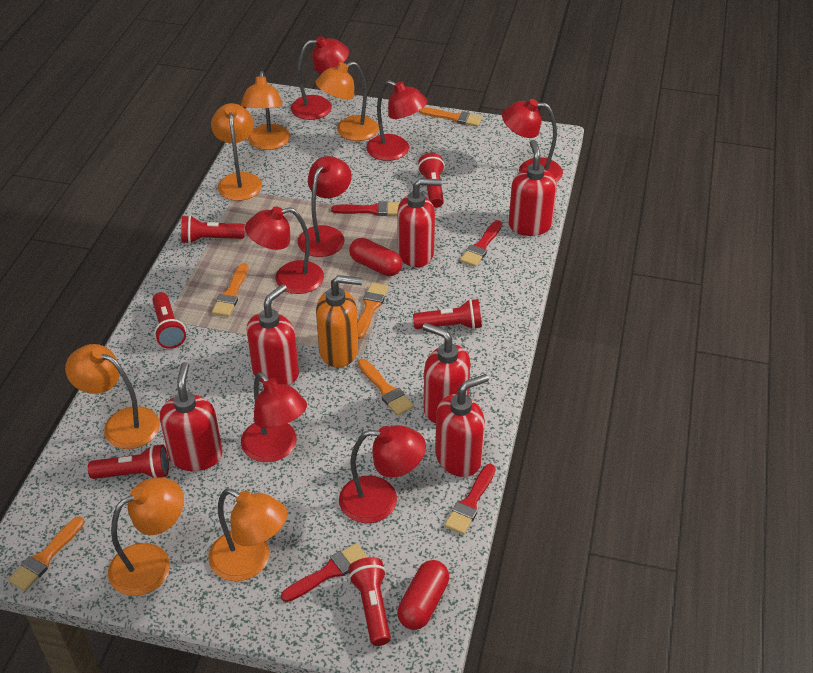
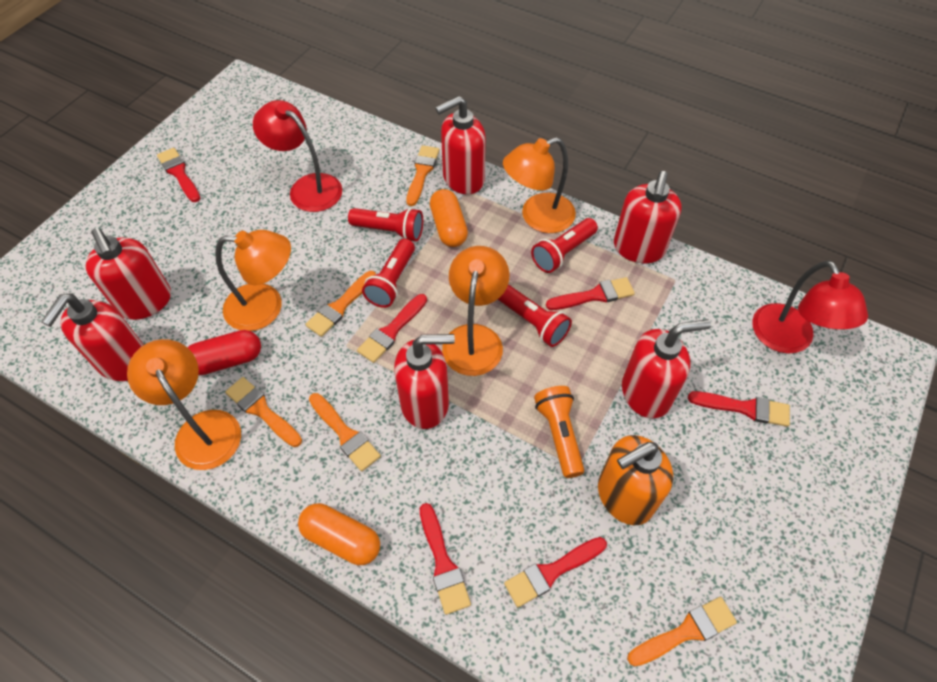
orange capsule: none = 0 -> [298,503,380,565] [430,189,468,247] = 2
orange flashlight: none = 0 -> [534,386,584,478] = 1
orange lamp: [65,344,160,449] [108,478,184,596] [209,489,287,581] [211,103,262,201] [241,71,290,150] [315,61,379,141] = 6 -> [127,339,241,470] [215,230,291,331] [442,246,509,376] [503,137,576,233] = 4
red brush: [281,543,368,602] [331,201,400,216] [444,464,495,535] [460,220,502,267] = 4 -> [157,148,200,202] [357,294,427,363] [420,503,471,615] [504,537,607,607] [546,277,635,310] [688,391,790,427] = 6
red capsule: [349,238,403,276] [397,560,449,630] = 2 -> [187,330,261,375] = 1
red flashlight: [88,444,169,479] [152,292,186,349] [181,215,245,244] [348,557,391,646] [413,299,482,330] [418,153,445,208] = 6 -> [348,208,423,241] [362,239,415,308] [498,285,572,347] [531,218,598,273] = 4
red lamp: [241,372,307,462] [245,206,324,294] [291,36,349,120] [298,156,352,257] [339,425,426,523] [366,80,428,161] [502,99,563,182] = 7 -> [253,100,342,212] [752,261,868,354] = 2

